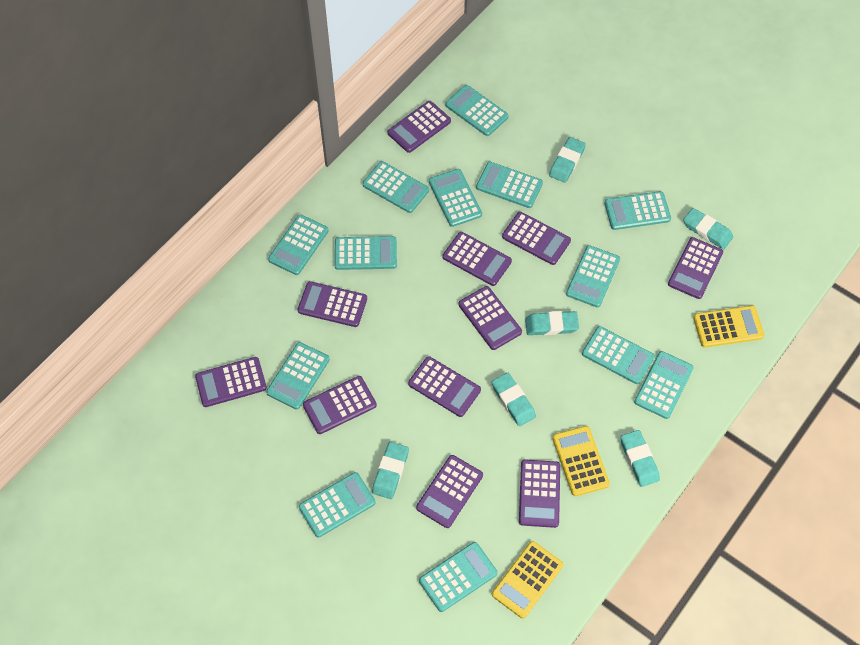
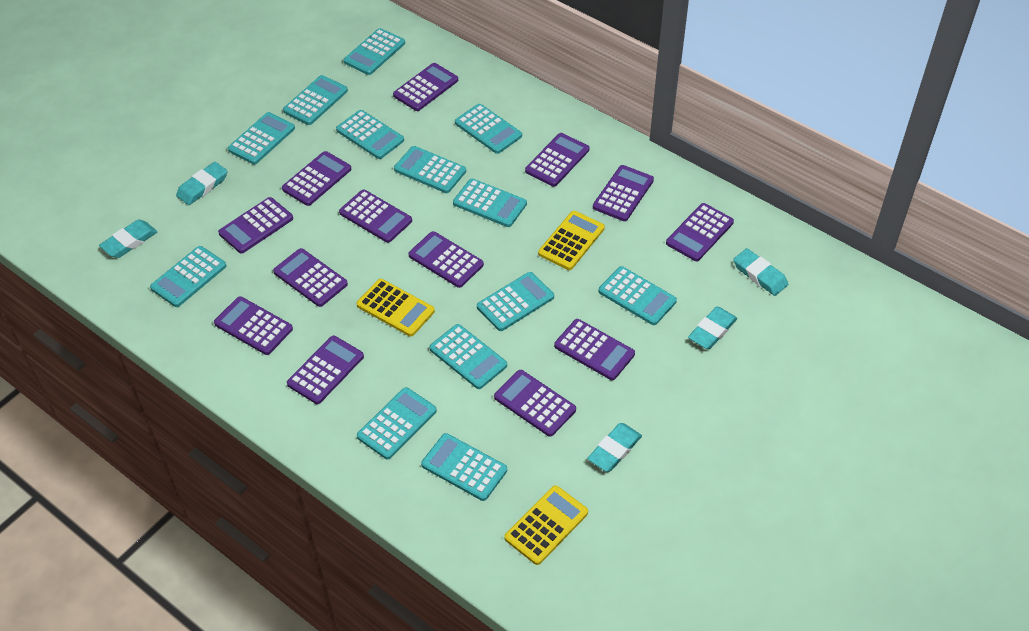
purple calculator: [195,357,267,407] [297,281,367,327] [303,376,377,434] [388,101,451,153] [408,356,481,417] [416,455,483,528] [443,232,512,286] [458,286,522,350] [502,212,571,265] [519,460,560,528] [668,237,723,299] = 11 -> [214,296,293,355] [218,197,293,253] [273,248,348,307] [282,151,351,206] [287,336,364,404] [339,190,412,243] [393,63,458,111] [408,231,484,288] [494,370,576,437] [525,133,589,187] [554,319,635,380] [593,165,654,221] [666,203,734,261] = 13
turquoise eraser: [372,442,409,499] [491,373,536,426] [525,311,579,335] [549,137,586,183] [620,430,660,487] [683,208,733,249] = 6 -> [99,220,157,258] [176,162,228,205] [587,423,642,472] [688,306,737,350] [733,248,788,296] = 5

